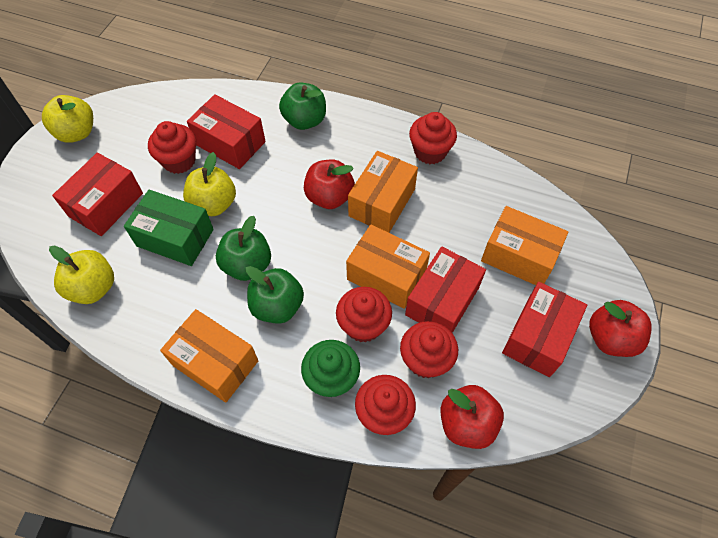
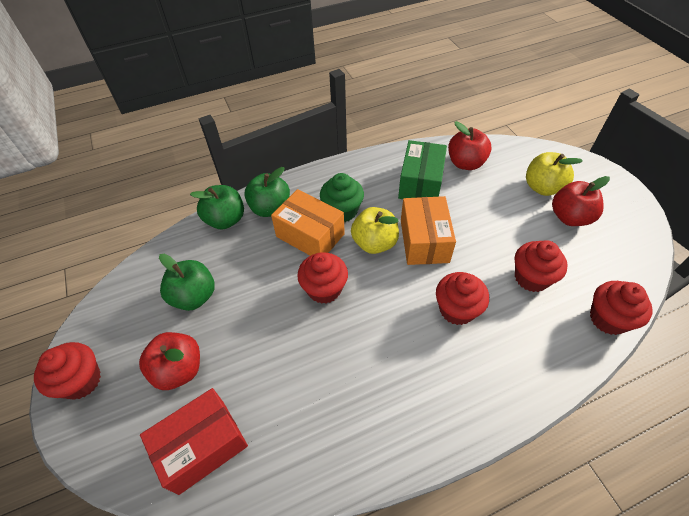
orange box: [160,309,258,403] [346,224,430,309] [348,151,418,233] [481,206,568,285] = 4 -> [271,189,345,256] [401,196,456,265] = 2
red box: [52,153,143,236] [187,94,266,169] [405,246,486,333] [502,282,587,377] = 4 -> [140,388,248,495] = 1
yellow apple: [42,95,93,143] [49,245,114,304] [183,152,236,216] = 3 -> [351,207,399,254] [526,152,583,196] = 2

